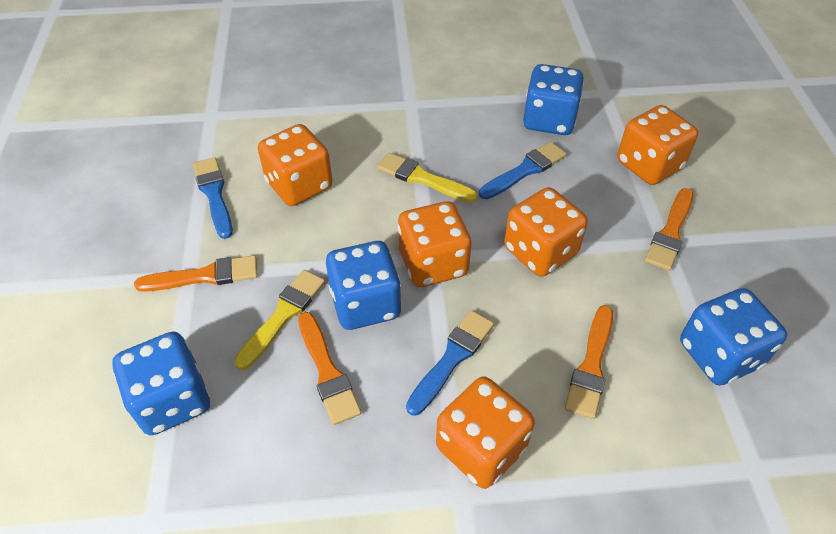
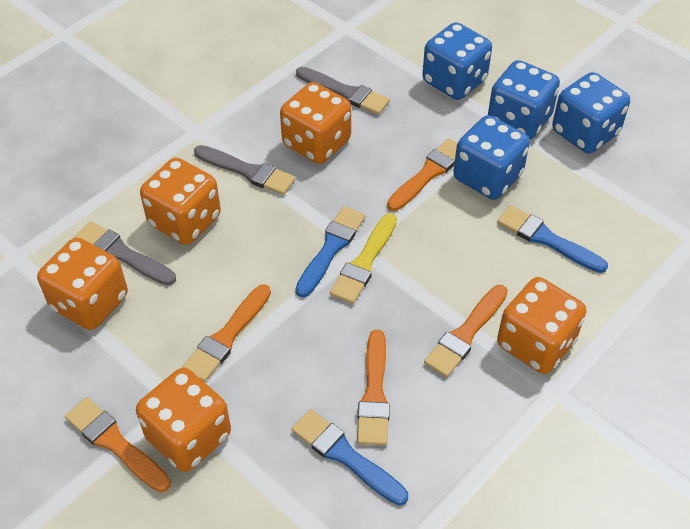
grey brush: none = 0 -> [74,221,176,285] [194,145,295,195] [296,67,390,115] = 3
orange brush: [134,255,258,292] [298,312,361,425] [565,305,613,419] [645,188,693,271] = 4 -> [65,397,171,492] [182,284,271,382] [357,330,390,445] [387,138,458,211] [424,285,508,377] = 5
yellow brush: [234,270,325,370] [377,152,478,203] = 2 -> [330,213,397,304] = 1

